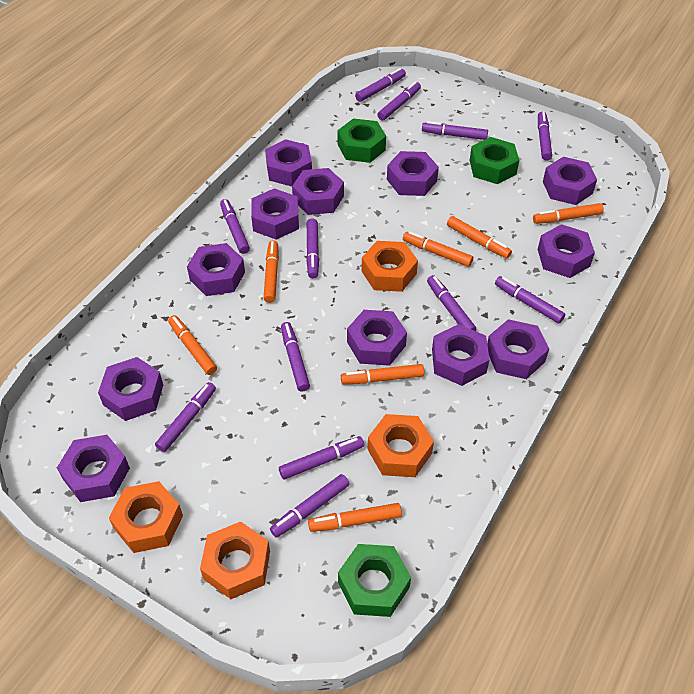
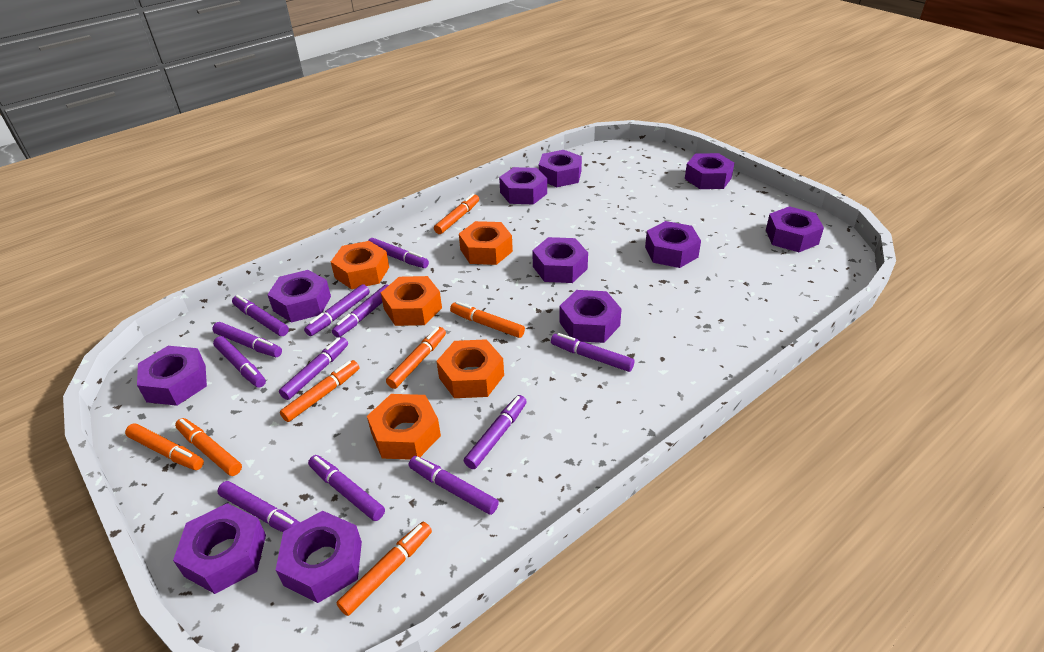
green nut: [337,118,386,163] [338,544,411,617] [469,137,519,184] = 3 -> none = 0
orange nut: [109,481,183,553] [200,521,270,599] [361,241,418,292] [368,414,434,477] = 4 -> [331,241,389,289] [367,394,441,460] [381,276,442,326] [437,339,504,398] [459,221,513,265] = 5
purple nut: [57,435,130,502] [98,357,163,421] [187,243,245,296] [251,188,299,240] [265,139,312,187] [292,168,344,215] [347,310,407,366] [387,151,439,196] [432,324,489,386] [487,319,549,379] [538,224,595,278] [543,157,597,205] = 12 -> [137,346,207,406] [173,503,266,594] [267,270,331,323] [276,511,362,603] [499,167,547,204] [532,237,588,283] [539,150,582,187] [559,290,622,343] [645,221,701,268] [685,153,734,189] [766,206,824,252] = 11

